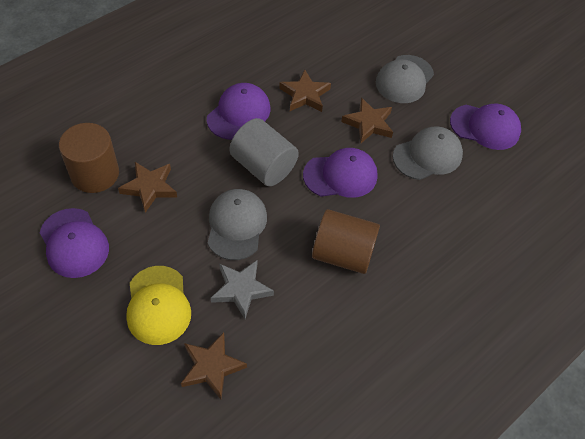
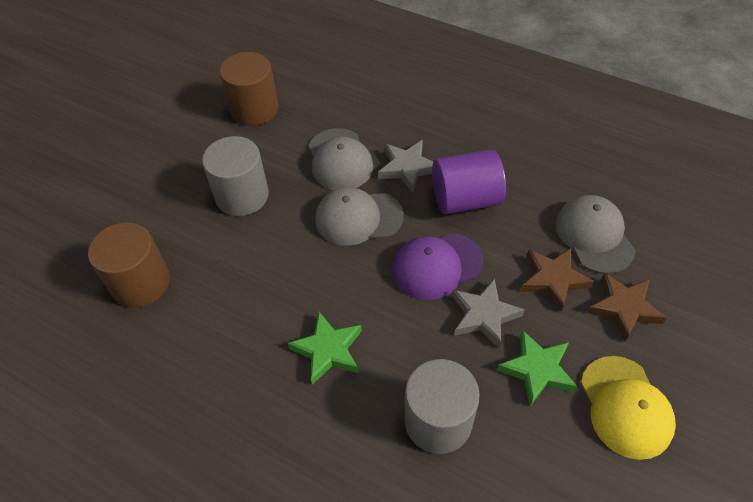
brown star: [118,162,177,213] [181,332,247,399] [279,70,331,112] [341,98,393,143] = 4 -> [520,247,594,312] [587,273,666,341] = 2
green star: none = 0 -> [288,312,362,385] [497,330,578,406] = 2
grey cylinder: [229,118,299,186] = 1 -> [202,136,269,216] [404,359,480,454] = 2
grey star: [211,260,274,319] = 1 -> [378,140,433,193] [452,278,525,348] = 2
purple cap: [40,208,109,278] [207,83,270,140] [303,148,378,198] [450,103,521,150] = 4 -> [392,233,484,300] = 1
purple cylinder: none = 0 -> [432,149,506,215] = 1

